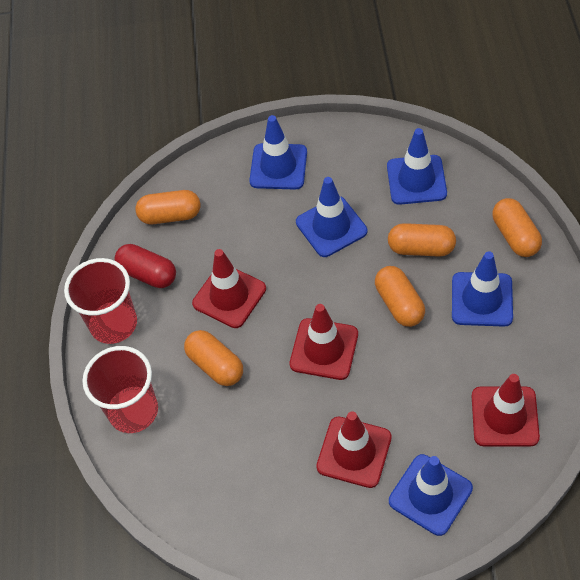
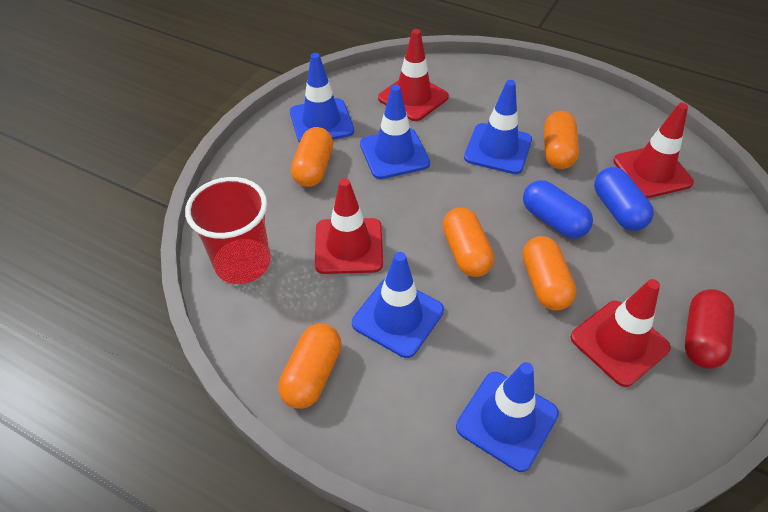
blue capsule: none = 0 -> [523,180,593,238] [594,167,654,231] = 2
red cup: [64,258,137,344] [82,346,158,433] = 2 -> [185,177,271,284] = 1

